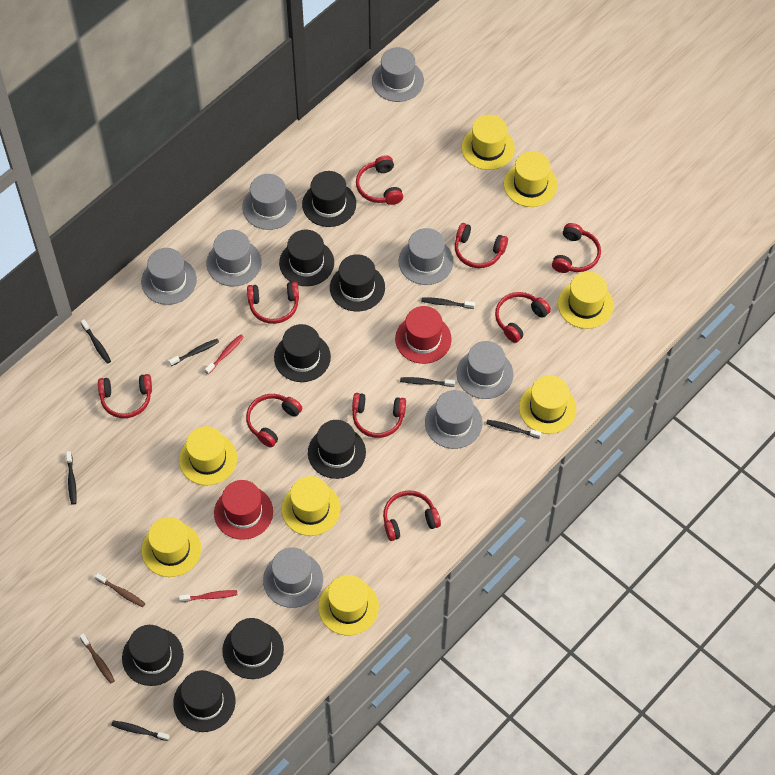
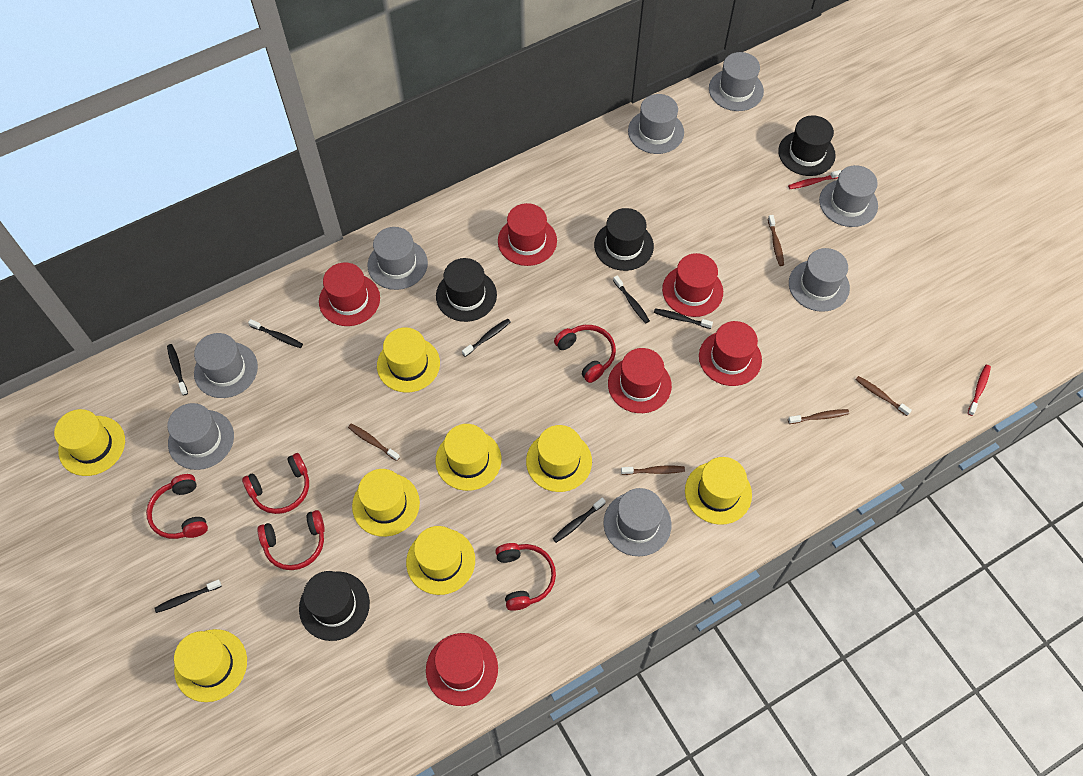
black hat: [122,625,184,686] [173,670,236,732] [222,618,284,679] [274,324,331,382] [279,230,334,286] [302,171,356,227] [308,420,366,479] [330,254,385,312] = 8 -> [299,571,370,641] [436,258,497,322] [594,208,654,271] [778,115,836,176] = 4
brown toothbrush: [80,633,115,684] [95,573,145,607] = 2 -> [348,424,400,461] [621,466,685,475] [768,215,784,266] [788,409,849,424] [855,376,912,416] = 5
red hat: [214,480,273,540] [395,306,452,364] = 2 -> [319,263,380,326] [426,633,498,706] [498,203,557,266] [608,348,672,413] [662,253,723,317] [699,321,762,386] = 6
red headphones: [98,374,152,418] [246,394,302,447] [247,281,299,324] [352,393,406,438] [356,155,403,205] [383,490,441,541] [455,223,508,268] [495,292,551,343] [552,223,601,273] = 9 -> [146,474,208,539] [242,453,309,514] [257,510,325,570] [495,543,556,611] [554,325,616,383] = 5

